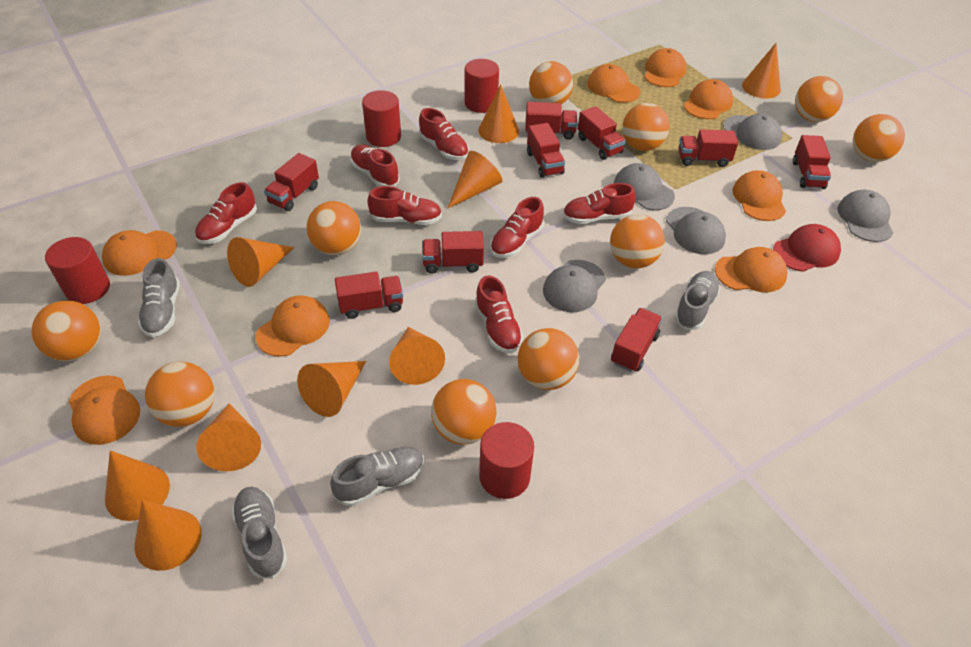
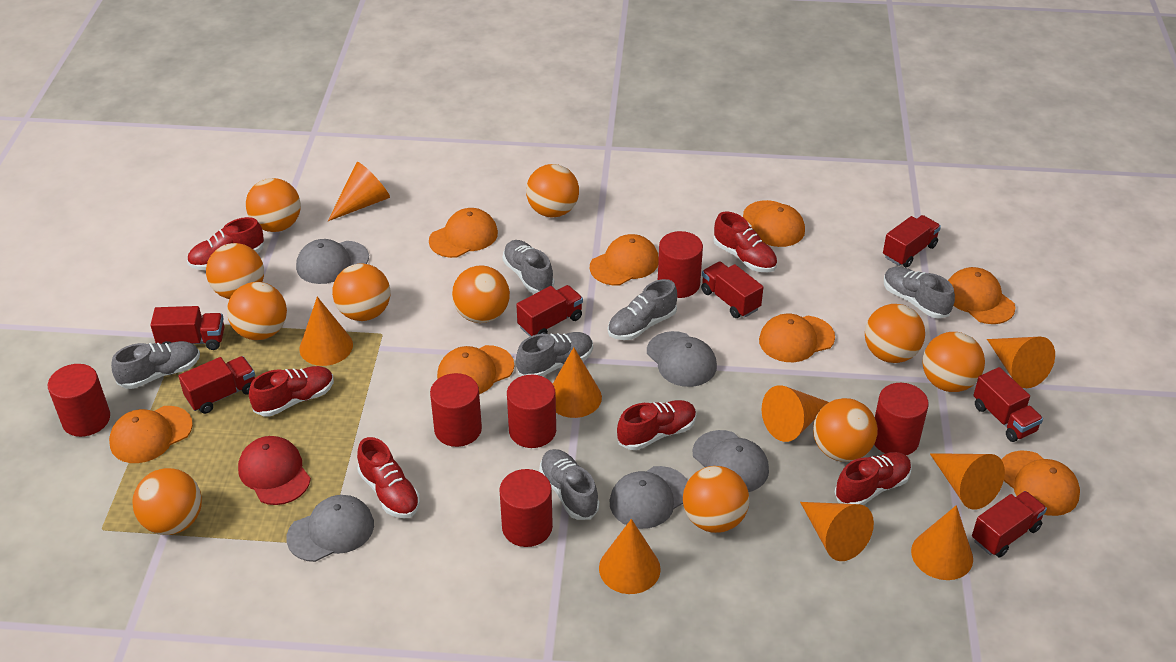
grey shoe: [138,258,180,337] [231,487,287,578] [330,447,424,506] [674,271,721,330] = 4 -> [111,341,200,389] [503,240,554,294] [516,332,593,376] [539,449,599,520] [608,279,677,340] [884,266,955,319] = 6
orange ball: [32,301,101,361] [145,362,215,427] [307,201,361,255] [431,379,497,445] [518,328,579,390] [529,61,573,104] [610,214,665,268] [622,103,670,151] [795,76,843,122] [853,114,905,162] = 10 -> [132,468,202,535] [206,243,264,299] [227,282,287,340] [246,178,301,232] [332,263,391,321] [452,265,510,323] [526,164,579,217] [683,466,749,533] [813,398,878,462] [865,304,925,363] [922,332,985,392] = 11
red cylinder: [45,237,110,304] [362,90,401,147] [465,59,499,113] [479,422,534,499] = 4 -> [48,364,110,437] [430,373,482,447] [500,469,553,547] [507,375,556,448] [658,231,703,298] [874,383,929,455] = 6
red shoe: [195,182,257,244] [350,145,400,187] [367,186,442,225] [419,108,469,160] [475,275,523,354] [490,197,544,258] [563,183,636,224] = 7 -> [187,217,264,270] [249,366,334,417] [357,437,420,518] [617,400,697,450] [713,212,777,272] [835,452,912,505] = 6
red truck: [264,153,319,211] [335,271,403,319] [422,231,484,274] [525,102,578,140] [527,123,565,178] [578,106,626,160] [611,308,662,372] [678,130,738,167] [793,135,831,189] = 9 -> [150,306,224,350] [178,356,255,414] [516,285,583,337] [701,262,763,318] [883,215,941,267] [972,491,1047,557] [973,367,1043,442] = 7

